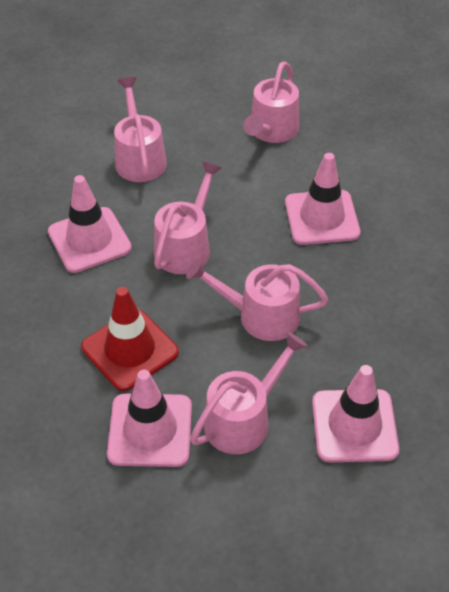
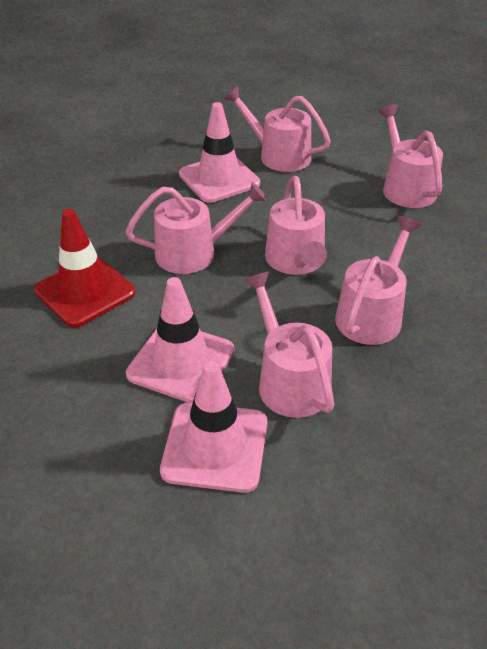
pink traffic cone: [48,175,132,273] [107,370,192,467] [285,153,360,245] [312,365,399,462] = 4 -> [126,277,234,403] [160,361,267,493] [179,102,260,203] = 3
pink watering can: [114,77,167,182] [154,161,222,274] [186,258,328,341] [190,332,308,454] [243,61,299,143] = 5 -> [126,182,267,274] [224,86,331,172] [243,272,334,418] [265,176,327,275] [335,216,421,345] [378,104,443,208] = 6

